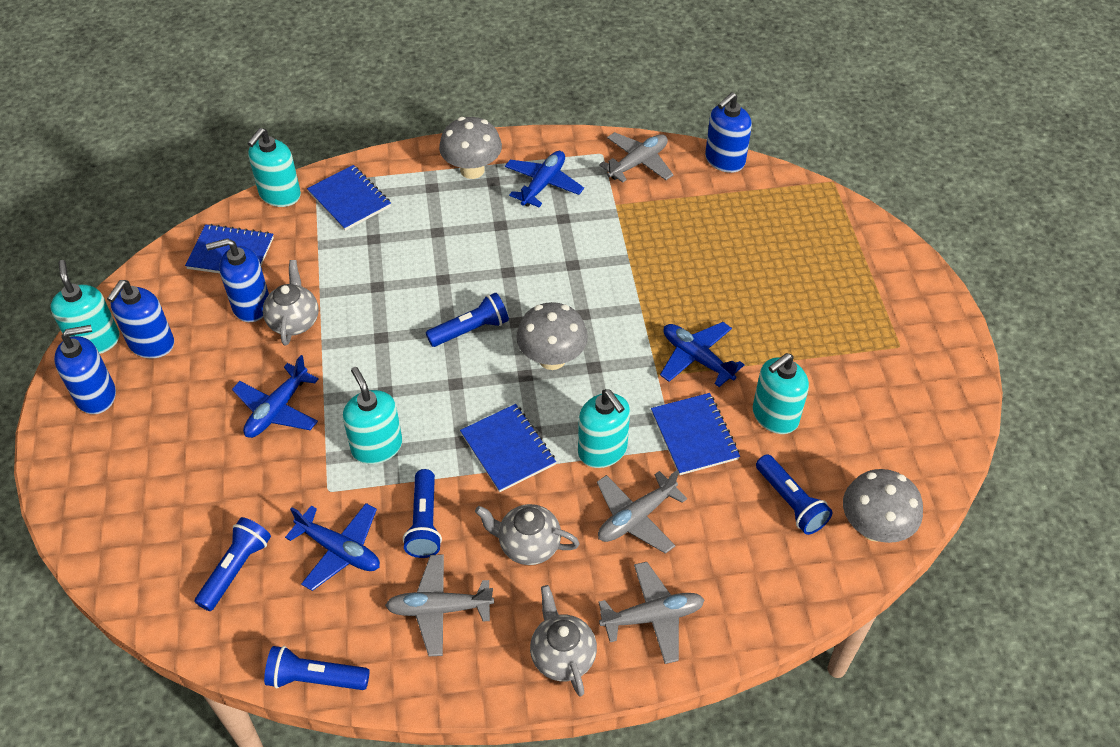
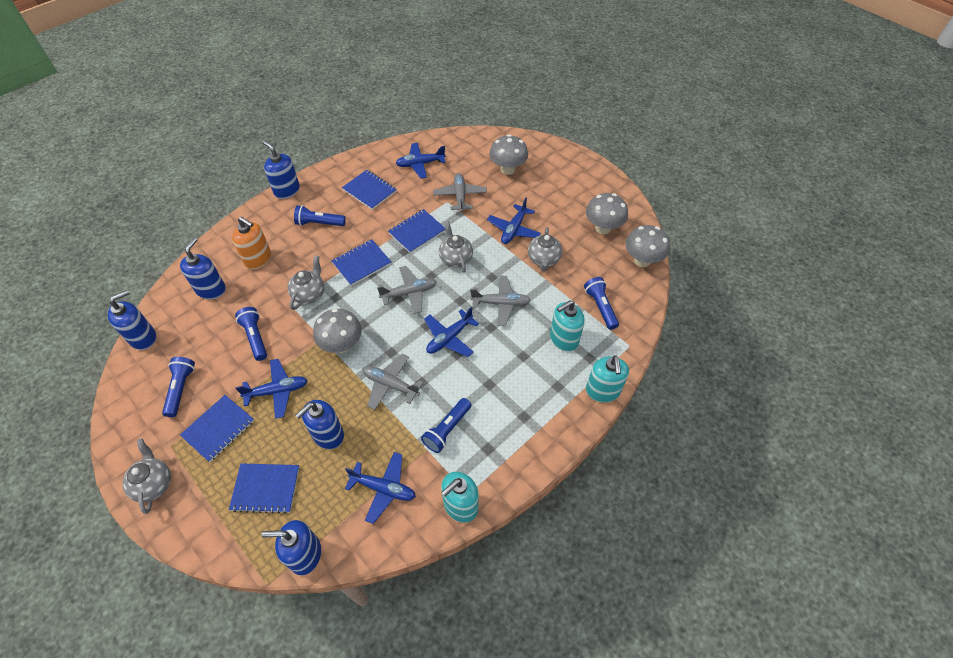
blue notebook: [185,224,274,273] [307,165,391,231] [460,404,556,492] [651,393,740,475] = 4 -> [180,395,254,462] [229,463,299,514] [332,239,391,286] [342,170,397,210] [388,209,445,253] = 5
blue plane: [232,355,319,438] [285,503,380,591] [505,151,584,207] [660,322,744,387] = 4 -> [235,359,308,419] [345,452,416,524] [396,143,446,179] [424,307,479,357] [487,198,541,244] = 5
blue soap dispenser: [54,325,116,414] [107,280,174,359] [206,238,269,322] [705,92,752,173] = 4 -> [108,290,156,350] [180,237,226,299] [262,140,300,199] [262,520,321,576] [295,400,344,449] = 5
grey mushroom: [439,117,502,179] [516,302,588,370] [843,469,923,543] = 3 -> [313,309,362,353] [489,134,528,175] [586,193,628,234] [625,225,670,267] = 4
grey teapot: [263,260,318,346] [475,504,580,565] [530,585,597,697] = 3 -> [122,438,171,514] [288,255,324,310] [439,221,473,272] [528,227,562,271] = 4
orange soap dispenser: none = 0 -> [232,217,271,270] = 1
turquoise soap dispenser: [51,260,120,354] [247,128,301,207] [343,367,402,464] [578,389,630,468] [753,353,809,434] = 5 -> [441,472,479,523] [550,300,585,352] [586,355,629,403] = 3

